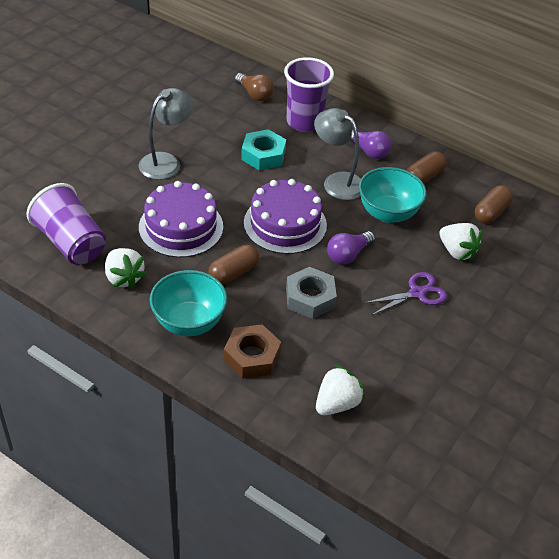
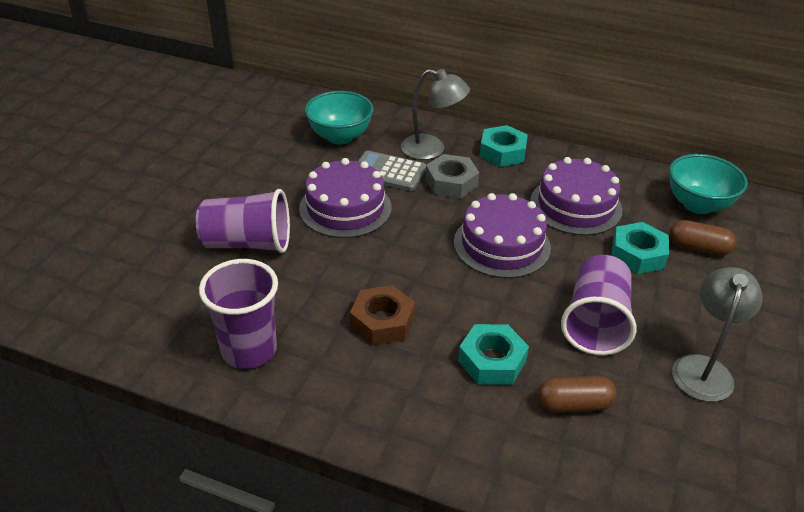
brown capsule: [208,245,259,284] [406,151,447,183] [474,185,513,224] = 3 -> [538,376,617,413] [669,220,736,256] = 2
brown light bulb: [235,73,274,101] = 1 -> none = 0
grey calculator: none = 0 -> [358,151,426,191] = 1
purple cake: [139,181,223,257] [244,179,327,254] = 2 -> [299,158,391,238] [454,193,551,278] [530,157,622,235] = 3
purple cup: [26,183,106,265] [284,57,334,132] = 2 -> [196,189,290,253] [199,259,278,369] [561,255,637,355] = 3
purple light bulb: [327,231,375,265] [349,129,391,159] = 2 -> none = 0
purple scissors: [364,272,447,316] = 1 -> none = 0
turquoise nut: [241,129,286,170] = 1 -> [458,324,529,385] [480,125,528,167] [612,222,669,274] = 3
white strawberry: [105,248,147,289] [316,365,365,415] [439,223,482,261] = 3 -> none = 0

